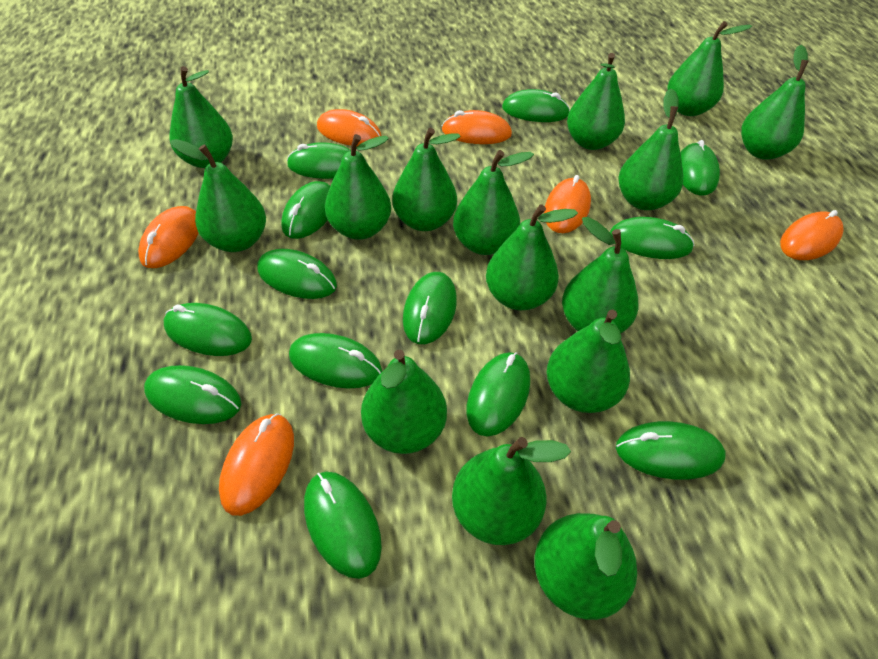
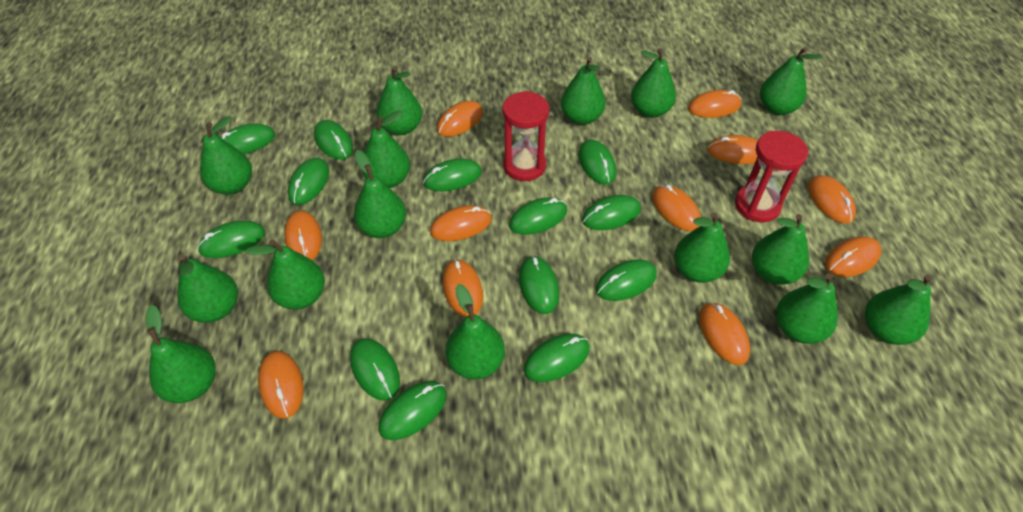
orange mouse: [138,206,198,268] [219,413,294,516] [317,109,381,146] [442,110,512,144] [544,175,591,233] [780,210,843,260] = 6 -> [258,351,304,419] [284,210,322,260] [430,205,492,241] [437,101,483,137] [443,259,483,317] [652,185,701,231] [688,90,741,118] [699,302,750,365] [707,135,758,164] [808,175,856,224] [825,236,882,277] = 11
red hourglass: none = 0 -> [502,91,549,181] [735,131,809,222] = 2

